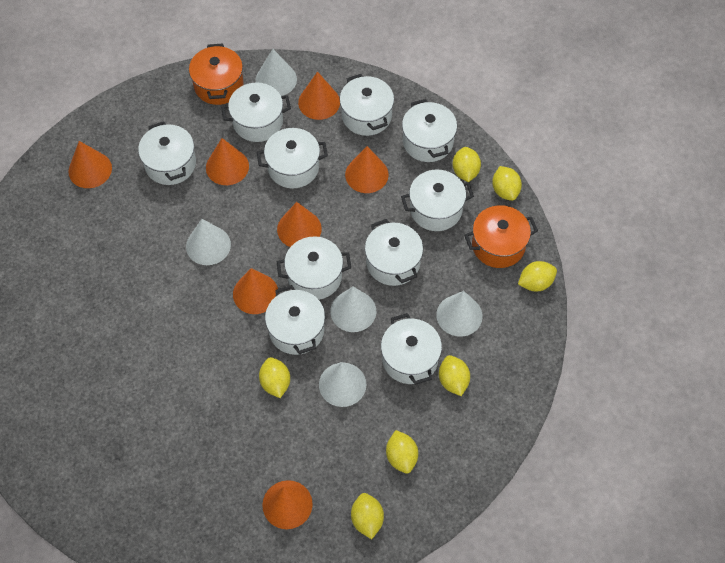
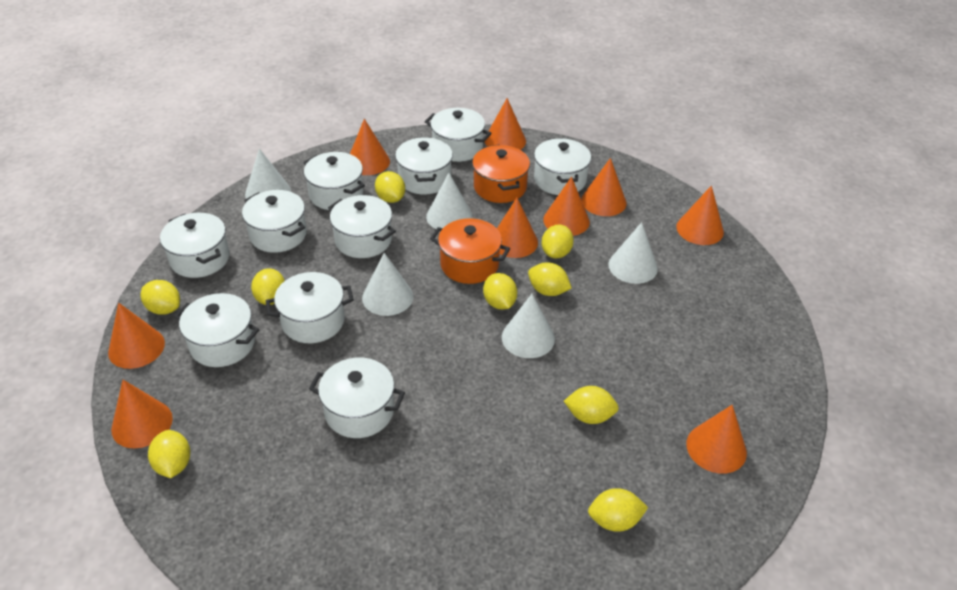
orange cone: [68,141,112,188] [206,138,249,185] [233,268,279,314] [262,480,313,529] [277,202,322,247] [298,72,340,120] [345,146,389,193] = 7 -> [108,303,165,369] [111,380,173,448] [350,119,390,175] [485,98,526,150] [497,198,538,258] [543,177,590,236] [581,158,627,216] [676,185,724,245] [686,405,747,474] = 9
yellow lemon: [259,357,290,398] [351,493,384,539] [386,430,418,473] [439,355,470,396] [453,147,481,182] [492,166,522,201] [518,261,557,291] = 7 -> [141,280,180,315] [148,430,191,478] [251,268,285,305] [375,171,405,203] [483,273,517,310] [528,262,571,296] [542,224,574,259] [564,386,619,424] [588,488,648,532] = 9

